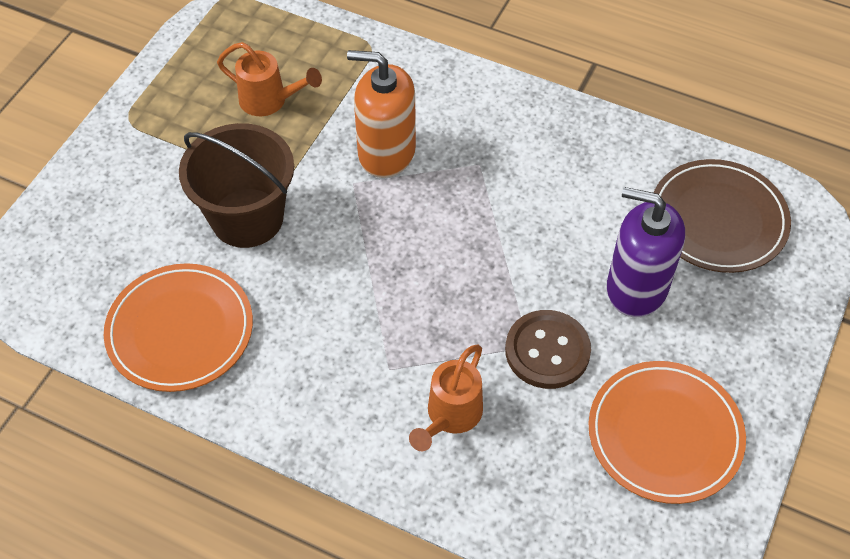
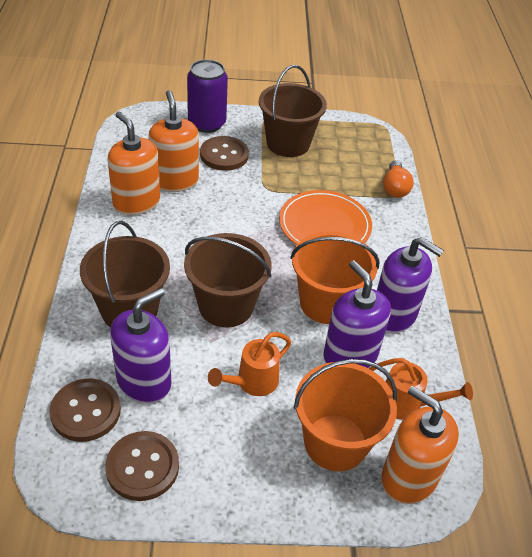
brown bucket: [179,123,294,248] = 1 -> [80,221,170,327] [184,233,272,327] [259,65,327,157] = 3
brown button: [505,310,591,389] = 1 -> [49,379,121,442] [105,431,179,501] [200,136,249,171] = 3
brown plate: [654,159,791,273] = 1 -> none = 0
orange bucket: none = 0 -> [290,231,380,324] [294,359,397,471] = 2
orange light bulb: none = 0 -> [383,160,414,198] = 1
orange plate: [104,263,253,392] [589,361,746,504] = 2 -> [279,190,372,245] = 1
orange soap dispenser: [347,50,416,178] = 1 -> [107,111,160,215] [148,90,199,192] [381,386,459,504] = 3
purple can: none = 0 -> [187,59,228,133] = 1
purple soap dispenser: [607,187,685,317] = 1 -> [110,288,172,403] [323,260,391,368] [377,237,444,333] = 3

